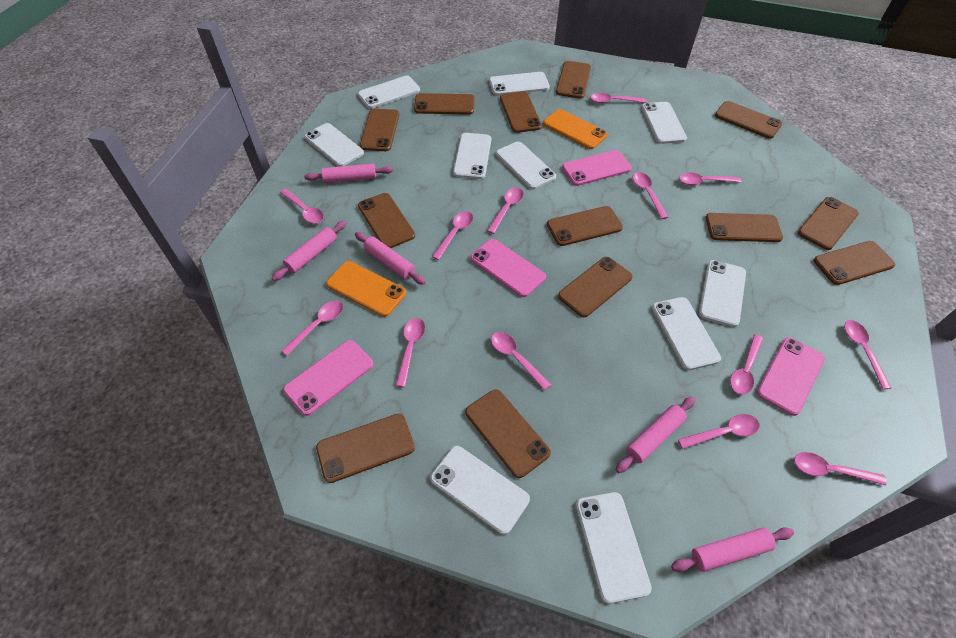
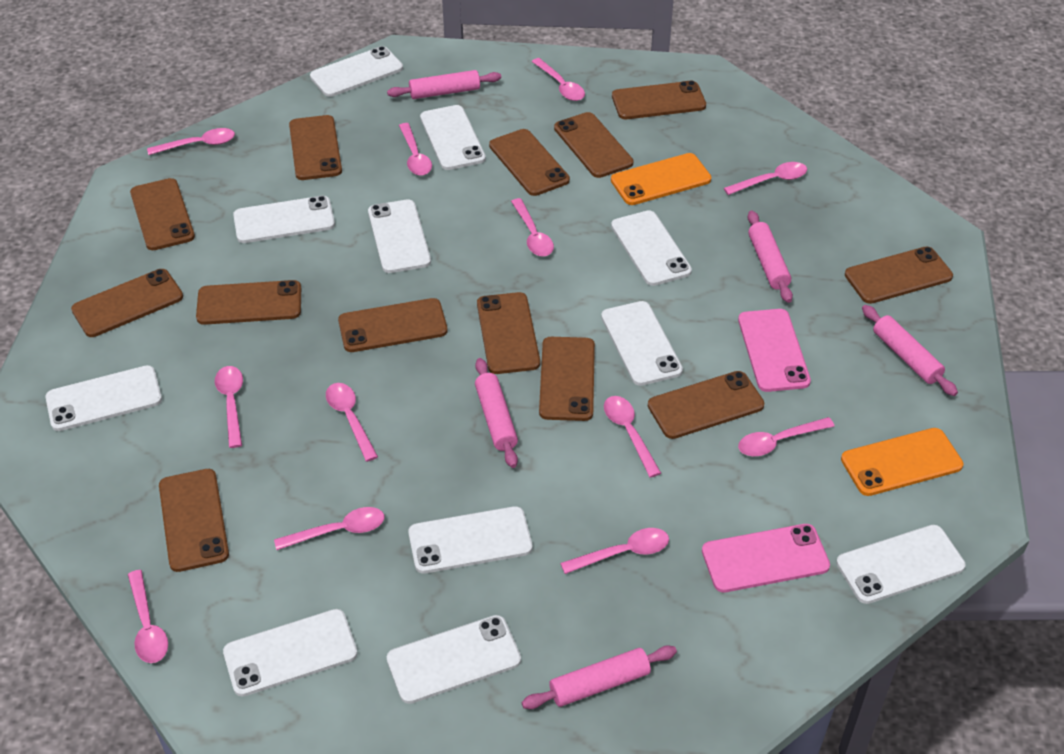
pink phone: [283,340,374,416] [470,239,546,297] [562,150,632,186] [757,337,825,416] = 4 -> [702,524,830,592] [738,309,811,392] = 2
pink spoon: [280,189,324,224] [281,300,343,356] [395,318,425,387] [432,211,473,260] [487,187,524,234] [491,332,551,390] [591,93,646,103] [633,172,668,219] [678,414,760,449] [679,173,742,185] [730,334,763,394] [794,452,887,486] [844,320,892,390] = 13 -> [128,570,168,663] [147,128,235,155] [215,366,243,448] [274,507,384,550] [326,383,378,462] [399,123,432,176] [511,198,554,256] [532,58,585,101] [560,528,669,574] [604,396,661,478] [724,162,807,195] [738,417,834,456] = 12
white phone: [304,123,364,167] [358,76,420,109] [430,446,530,534] [453,133,491,179] [489,72,550,95] [496,141,556,189] [576,492,652,604] [641,102,687,144] [652,297,721,370] [699,260,746,327] = 10 -> [46,365,162,431] [223,609,358,697] [233,196,335,243] [310,46,403,97] [368,199,431,273] [387,615,521,704] [408,506,532,574] [420,105,486,170] [601,301,683,386] [611,210,692,286] [836,525,965,604] = 11

